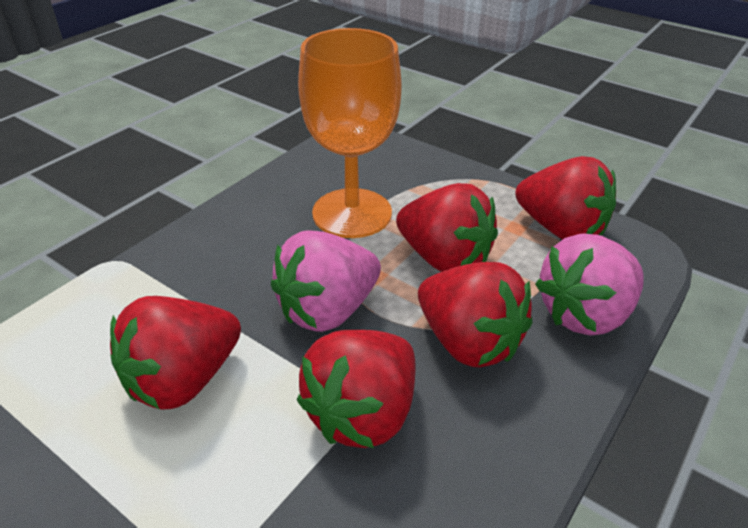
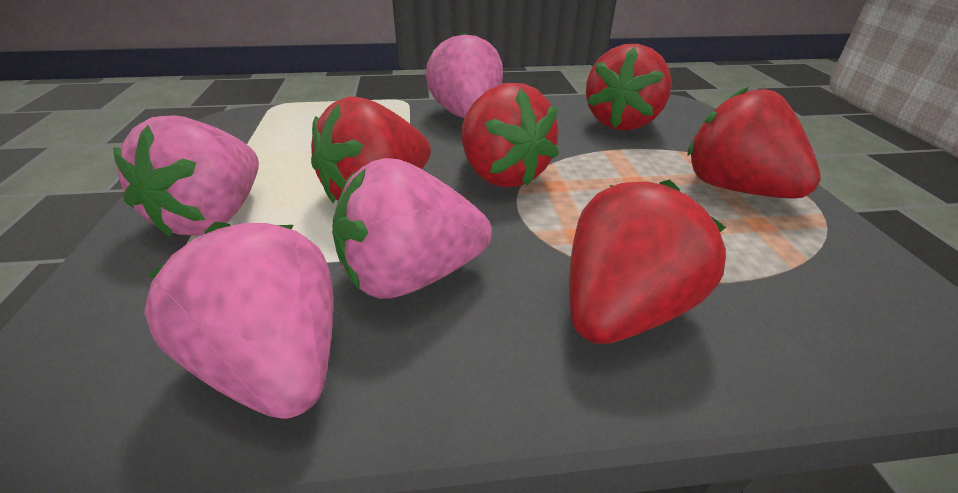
orange goblet: [298,28,402,238] = 1 -> none = 0
pink strawberry: [271,230,381,332] [535,233,644,336] = 2 -> [113,115,259,237] [144,222,333,419] [332,158,492,299] [425,32,503,118] = 4

